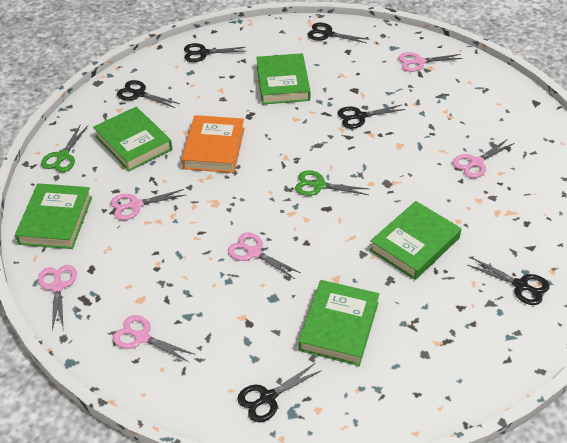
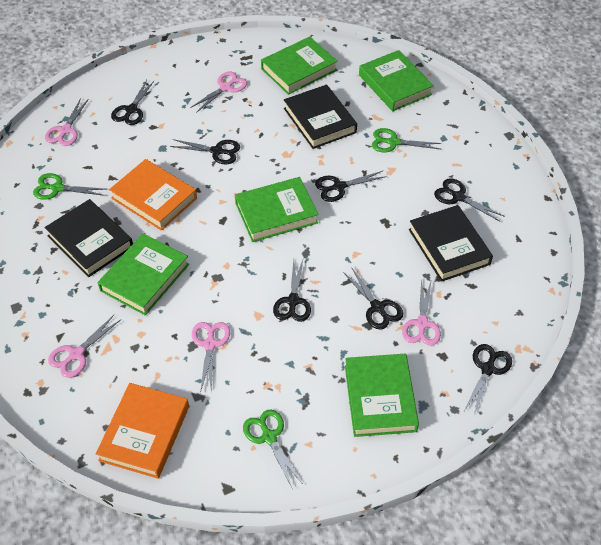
black book: none = 0 -> [45,199,133,277] [284,84,357,149] [409,205,493,282] = 3
black scissors: [117,80,180,108] [184,43,245,62] [237,363,322,422] [308,23,370,43] [337,105,406,129] [468,257,549,305] = 6 -> [111,80,155,125] [170,139,240,165] [273,257,311,322] [315,171,387,202] [343,267,403,330] [434,178,505,222] [464,344,512,416] = 7
green scissors: [41,125,88,172] [295,170,369,196] = 2 -> [33,173,105,200] [243,409,303,487] [372,128,442,152] = 3
orange book: [181,115,245,173] = 1 -> [96,383,189,479] [109,159,197,231] = 2
pink scissors: [38,265,77,331] [111,189,185,220] [113,315,194,363] [228,233,301,279] [398,52,463,72] [453,140,514,178] = 6 -> [45,98,89,146] [48,315,120,378] [190,71,247,113] [192,322,230,393] [402,278,441,346] = 5

